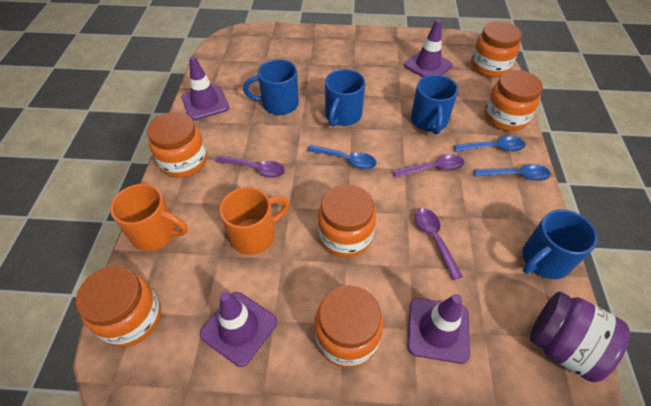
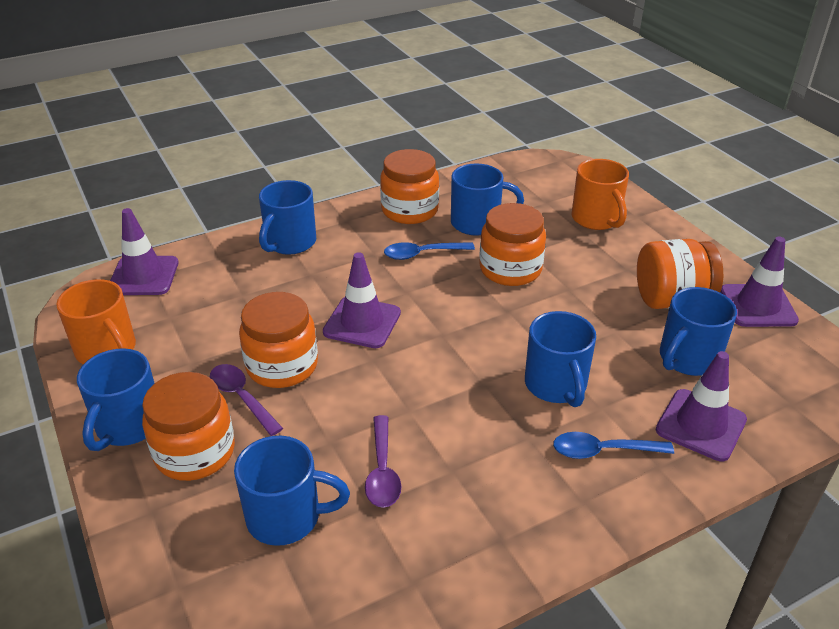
blue mug: [243,59,299,115] [325,69,365,127] [411,74,458,134] [522,209,598,279] = 4 -> [77,348,155,451] [234,436,350,546] [259,180,316,255] [451,164,524,236] [525,311,596,407] [660,287,737,376] = 6
blue spoon: [307,145,376,169] [454,136,525,152] [474,164,551,181] = 3 -> [384,242,475,260] [553,432,674,459] = 2
orange jar: [76,266,161,347] [147,112,207,178] [315,285,383,368] [318,184,376,257] [471,21,522,77] [484,70,543,131] = 6 -> [142,372,235,481] [239,292,318,388] [380,149,439,224] [479,203,546,286] [637,239,723,309] = 5
purple jar: [530,292,630,382] = 1 -> none = 0
purple spoon: [216,156,285,178] [393,154,464,178] [415,208,463,280] = 3 -> [210,364,283,436] [365,415,401,508] = 2

